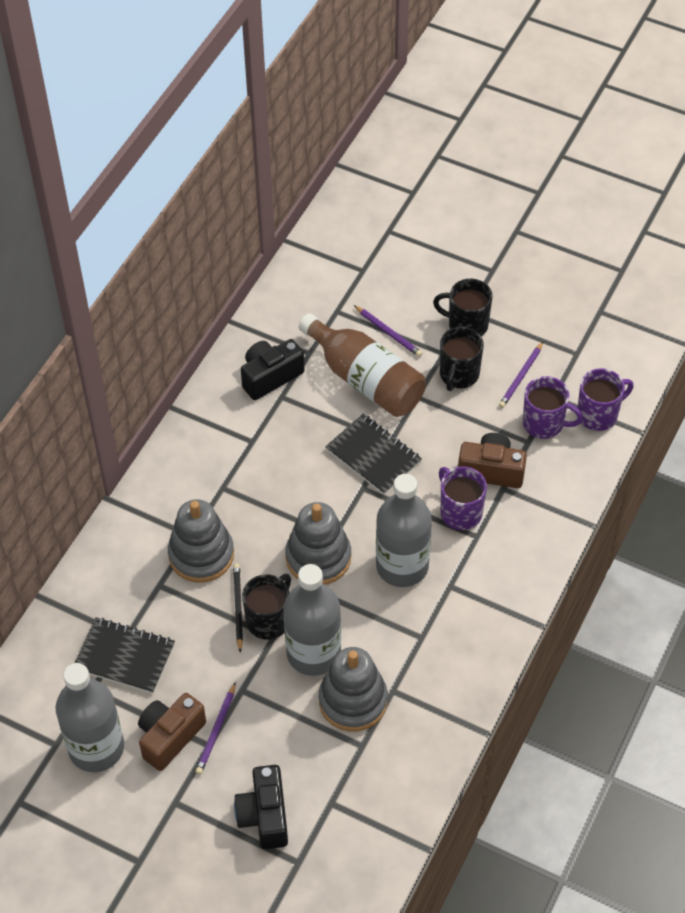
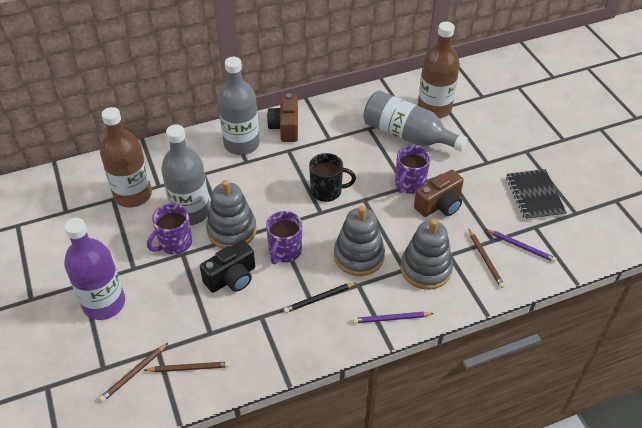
black camera: [234,765,288,849] [241,339,305,400] = 2 -> [200,240,255,293] = 1
black mug: [242,574,291,640] [433,279,493,336] [440,327,484,391] = 3 -> [309,153,356,202] = 1
black notebook: [75,617,175,694] [325,414,422,495] = 2 -> [506,169,567,221] = 1
brown bottle: [299,313,426,417] = 1 -> [100,107,152,208] [418,22,460,118] = 2
brown pencil: none = 0 -> [99,343,168,402] [145,361,230,372] [469,229,505,288] = 3
purple bottle: none = 0 -> [64,218,125,320] = 1
purple pencil: [195,682,236,775] [354,305,422,357] [499,342,543,408] = 3 -> [353,312,434,323] [485,229,557,262] = 2

